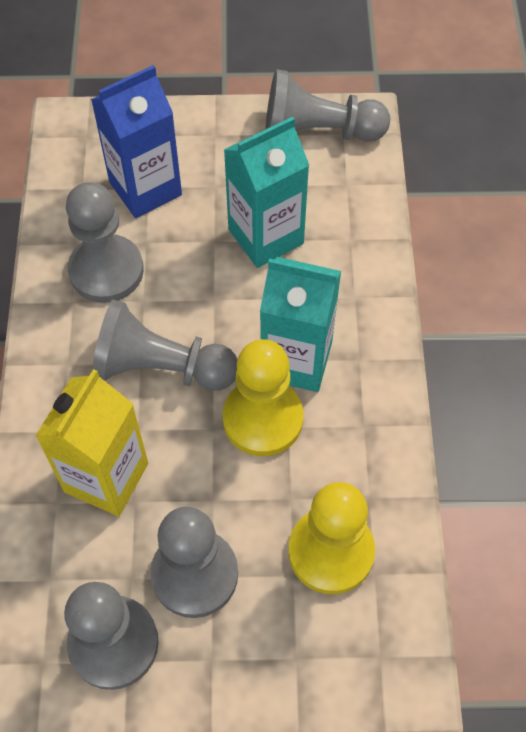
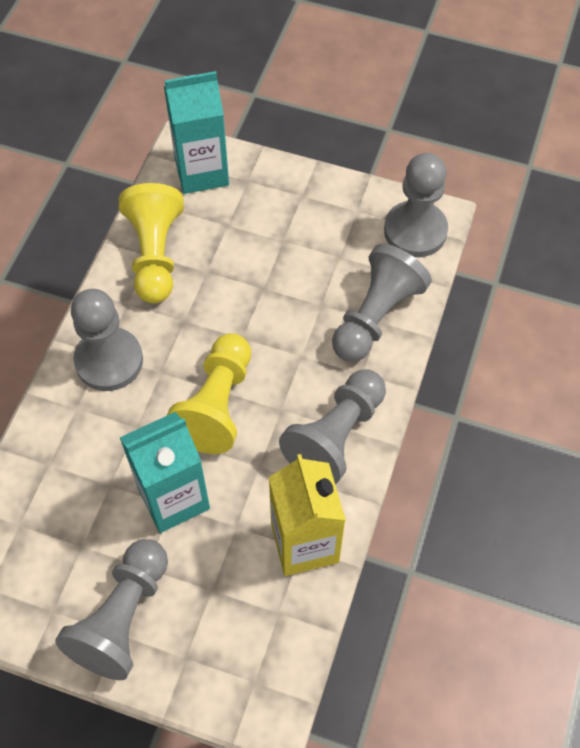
blue carton: [91,65,182,218] = 1 -> none = 0

